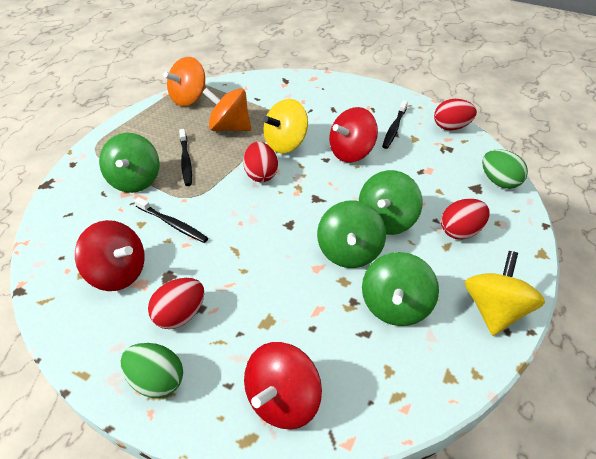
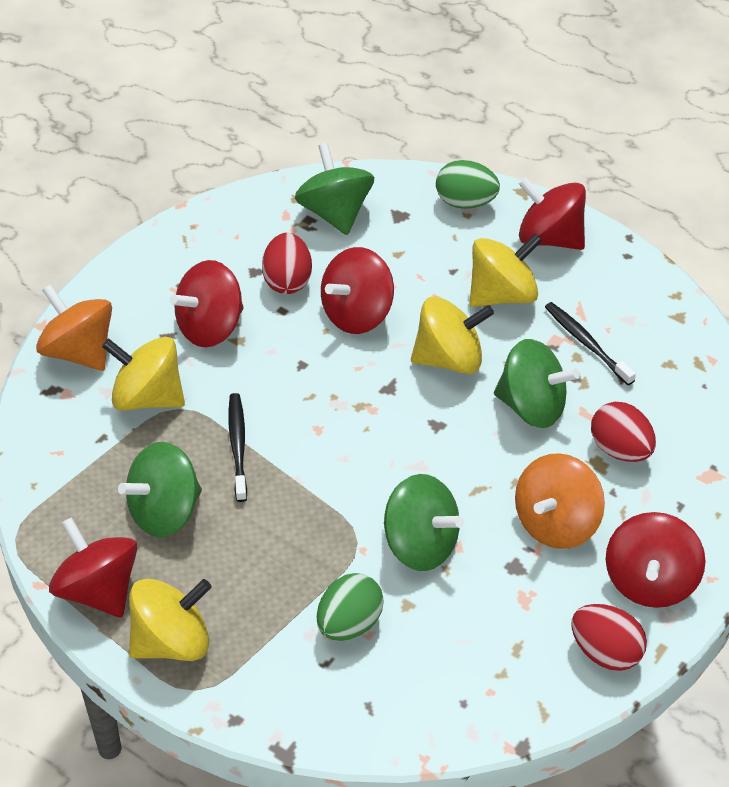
black toothbrush: [134,197,208,243] [179,129,192,186] [382,101,408,149] = 3 -> [228,393,247,502] [545,302,636,385] = 2
red egg: [148,278,204,329] [243,142,278,182] [434,99,477,131] [441,199,490,240] = 4 -> [262,233,312,294] [572,604,647,671] [591,402,656,462] = 3
red spinning top: [75,220,145,291] [244,342,322,430] [329,107,378,162] = 3 -> [49,517,137,618] [170,260,244,347] [321,247,394,334] [518,177,586,250] [606,512,705,608] = 5
yellow spinning top: [263,99,308,153] [465,251,545,336] = 2 -> [102,337,185,411] [129,579,212,661] [411,297,494,374] [469,233,542,307] = 4

